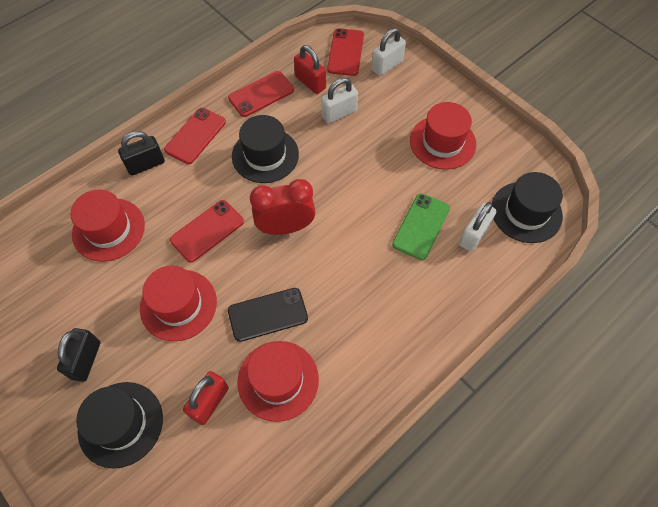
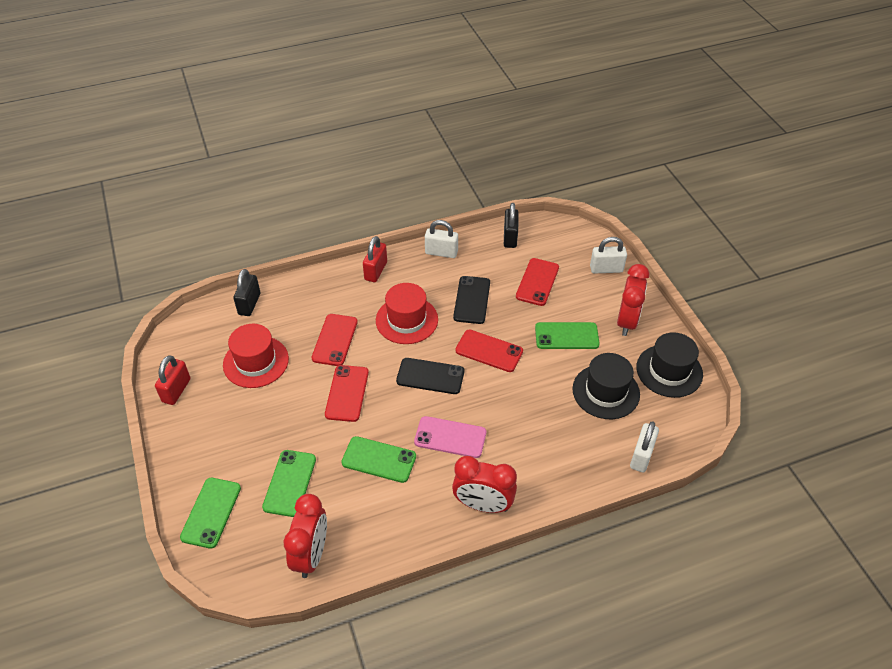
black hat: [76,382,163,468] [232,115,299,183] [492,172,563,243] = 3 -> [572,353,640,419] [636,332,703,398] = 2
black phone: [228,288,308,342] = 1 -> [396,358,464,394] [453,276,490,324] = 2
green phone: [392,193,450,260] = 1 -> [180,478,241,549] [262,450,316,517] [341,436,416,483] [535,322,600,349] = 4
pink phone: none = 0 -> [414,416,486,458] = 1
red clock: [250,179,316,235] = 1 -> [284,494,327,578] [452,456,517,513] [617,264,650,336] = 3
red hat: [70,190,145,262] [140,266,217,341] [238,341,319,422] [410,102,476,170] = 4 -> [223,324,289,388] [376,283,438,344] = 2

